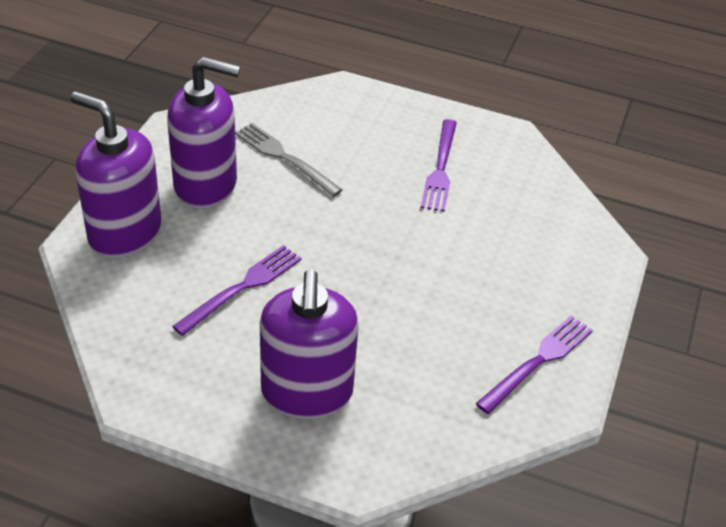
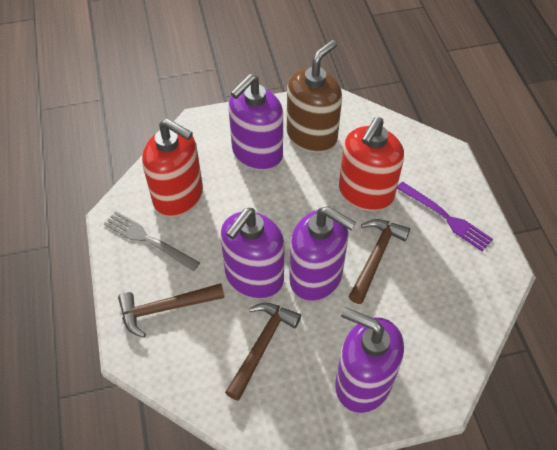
brown hammer: none = 0 -> [118,283,225,338] [225,303,301,401] [349,219,410,304] = 3
brown soap dispenser: none = 0 -> [287,40,342,153] = 1
purple fork: [172,245,301,336] [421,119,457,212] [476,315,593,414] = 3 -> [397,181,493,252] = 1
purple soap dispenser: [70,91,161,258] [167,57,240,209] [260,270,359,419] = 3 -> [220,208,284,299] [228,74,283,171] [289,206,356,301] [335,307,404,413] = 4
red soap dispenser: none = 0 -> [142,118,203,217] [339,117,404,211] = 2

